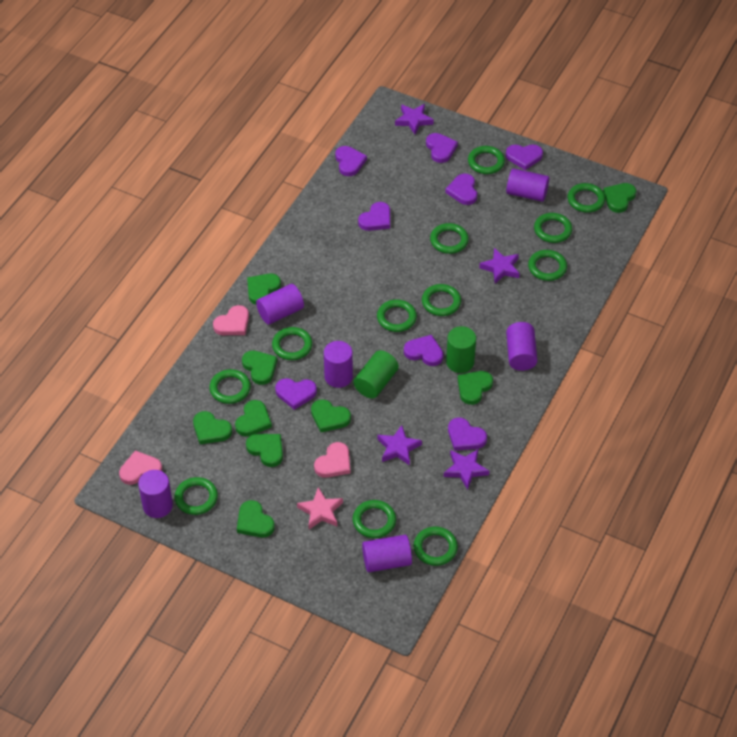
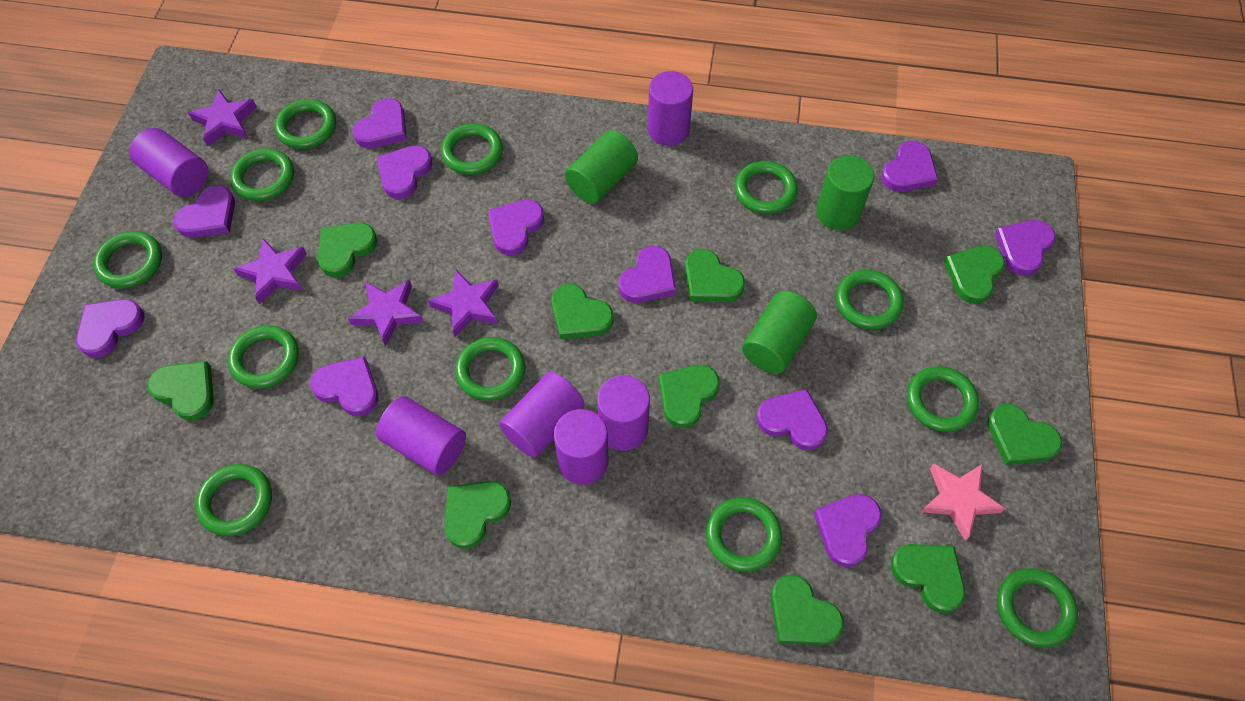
green cylinder: [353,350,399,399] [446,326,476,373] = 2 -> [565,130,638,204] [742,291,817,374] [816,155,874,230] = 3
green heart: [193,411,232,444] [235,400,272,437] [237,500,275,537] [242,351,278,385] [246,434,283,467] [247,274,281,305] [311,399,351,432] [458,371,493,405] [603,183,636,213] = 9 -> [147,361,214,421] [318,222,377,277] [445,481,511,549] [552,284,613,339] [659,365,720,428] [685,249,745,302] [771,574,844,645] [891,544,965,613] [944,246,1005,304] [987,404,1062,465] = 10
pink heart: [119,450,162,485] [213,305,249,335] [314,442,350,478] = 3 -> none = 0
purple heart: [275,378,317,410] [335,146,367,176] [358,202,390,231] [404,335,443,366] [426,133,458,163] [445,174,477,205] [448,418,487,451] [506,145,543,170] = 8 -> [76,299,145,358] [173,185,235,238] [310,356,378,416] [352,98,407,148] [377,145,432,199] [488,199,544,255] [619,246,676,303] [756,389,828,450] [814,494,882,567] [881,141,938,192] [995,220,1056,276] = 11

